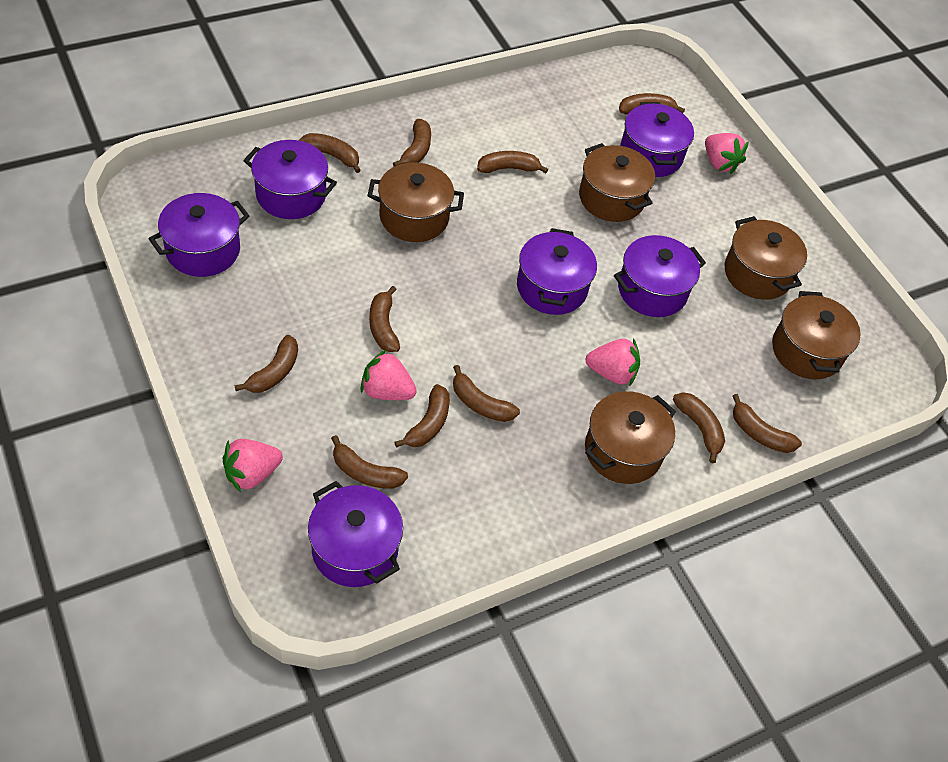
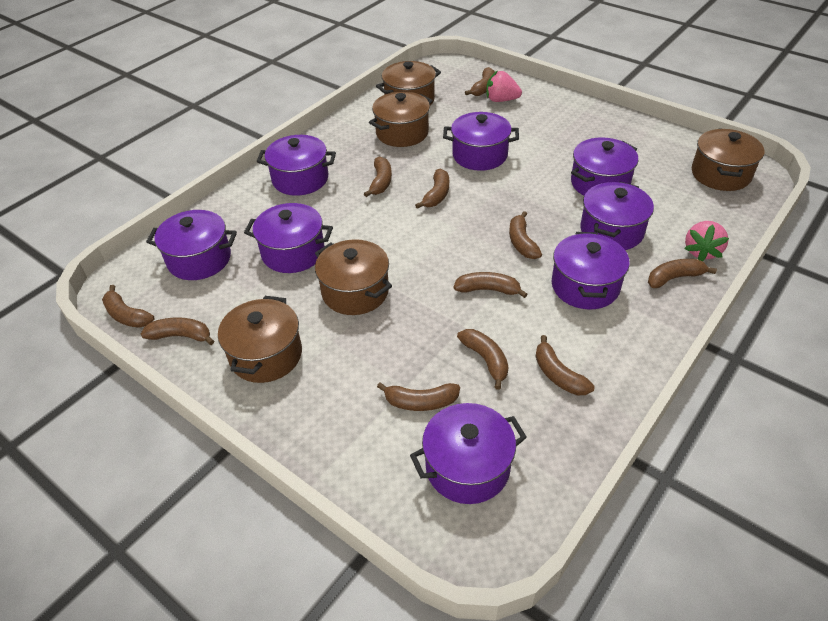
pink strawberry: [223,439,283,492] [360,350,417,400] [585,338,640,385] [705,133,749,174] = 4 -> [486,70,522,102] [684,221,729,261] = 2
purple pot: [149,193,249,277] [243,140,337,219] [308,481,403,587] [517,228,597,315] [614,235,706,317] [620,102,694,177] = 6 -> [146,210,237,280] [244,203,333,273] [257,135,336,196] [410,403,527,504] [443,112,519,171] [552,232,630,309] [571,137,638,195] [580,182,654,250] = 8

